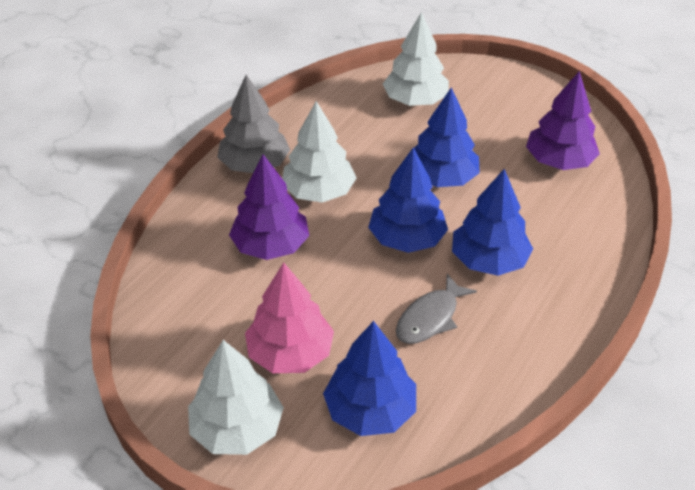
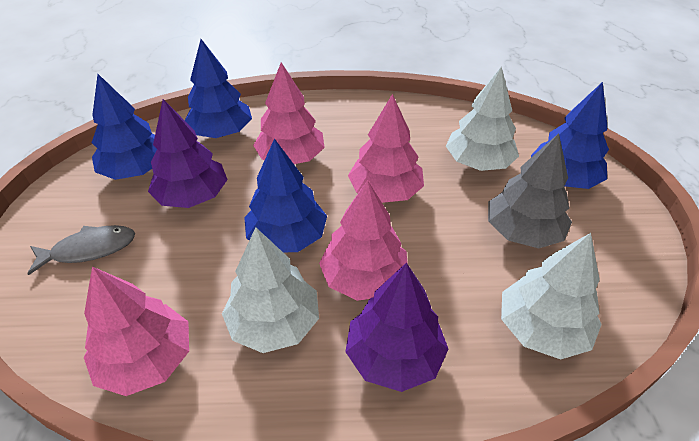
pink tree: [245,262,334,373] = 1 -> [84,267,189,396] [253,62,325,164] [319,180,408,301] [348,94,424,203] = 4

